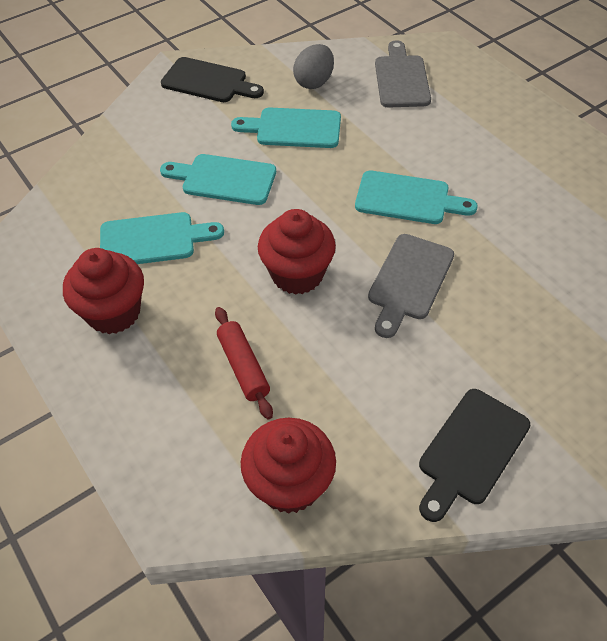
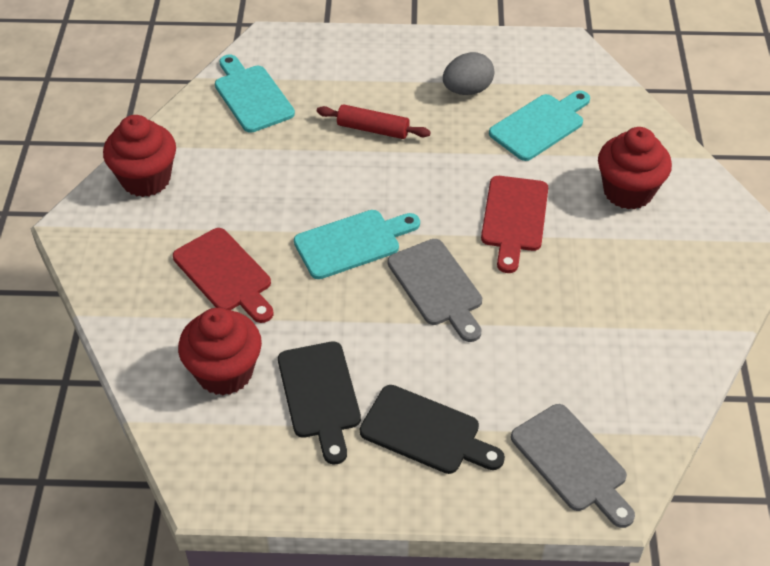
red cutting board: none = 0 -> [173,228,273,323] [481,176,548,273] = 2
turquoise cutting board: [100,212,224,264] [160,154,276,205] [231,108,341,148] [355,170,478,224] = 4 -> [215,54,295,133] [294,210,420,279] [489,90,590,161] = 3

